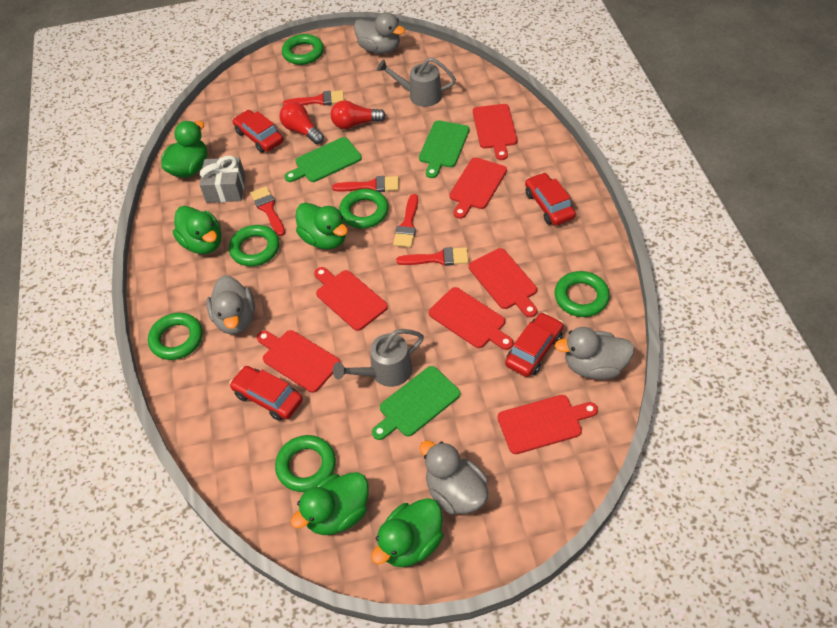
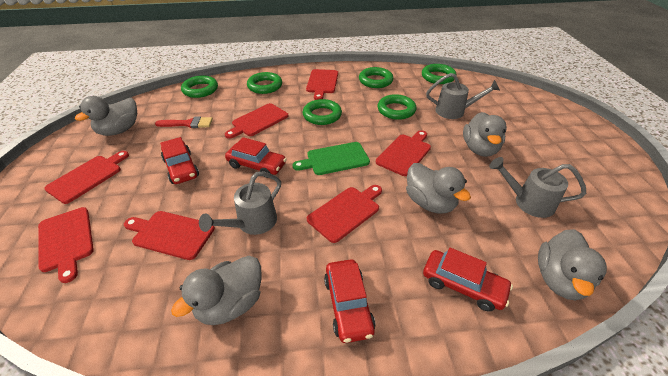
green cutting board: [284,137,362,182] [372,366,460,440] [419,120,469,178] = 3 -> [293,142,370,175] = 1
green duck: [161,121,207,178] [173,206,221,254] [290,472,368,535] [296,202,348,250] [371,498,443,567] = 5 -> none = 0
grey duck: [206,275,255,335] [354,12,405,54] [420,441,488,514] [555,327,635,380] = 4 -> [75,96,137,136] [171,256,262,325] [406,163,471,213] [463,112,507,157] [538,229,607,301] = 5
grey gift: [199,156,245,203] = 1 -> none = 0
grey watering can: [333,329,424,387] [377,57,456,107] = 2 -> [199,172,281,235] [426,73,500,119] [489,157,586,218] = 3
red brush: [250,186,285,236] [283,90,344,106] [332,176,399,192] [393,194,418,247] [396,247,469,266] = 5 -> [155,116,213,128] = 1
red light bulb: [280,102,324,144] [331,100,386,129] = 2 -> none = 0

